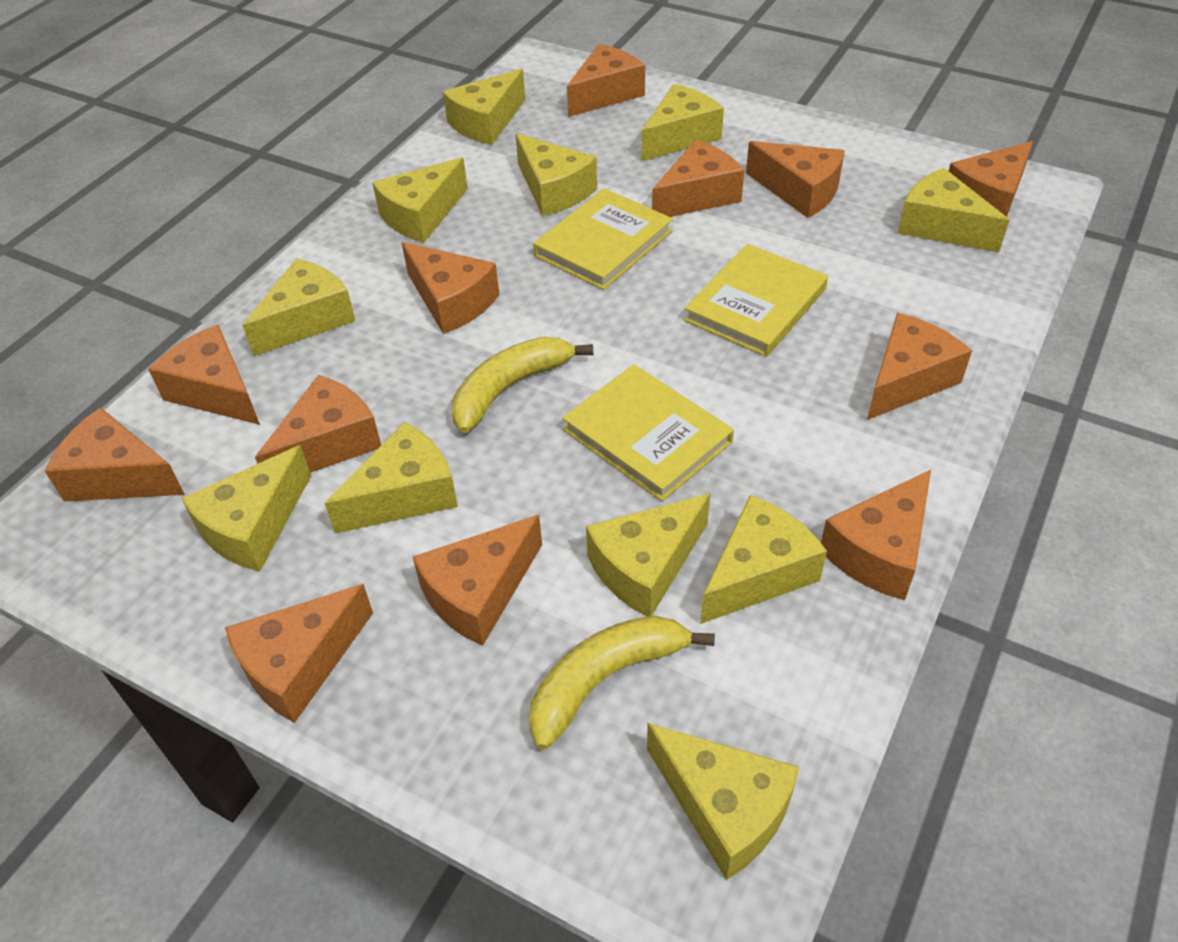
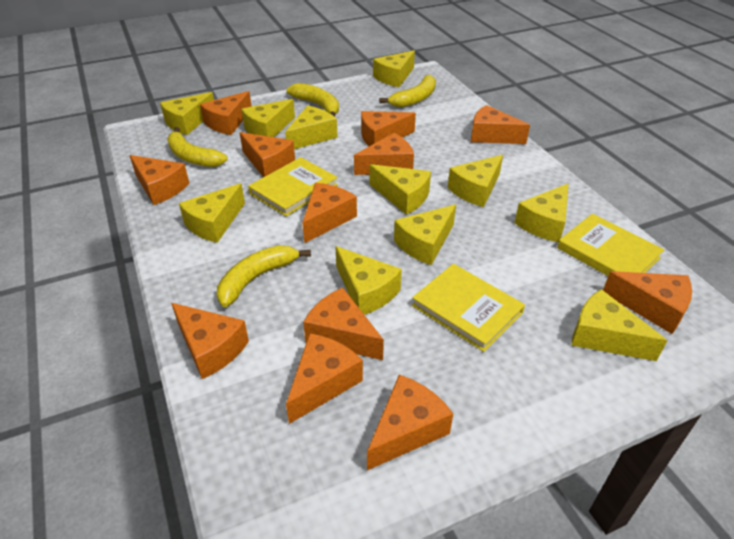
yellow banana: [452,337,593,433] [529,616,715,749] = 2 -> [167,127,228,167] [217,245,311,307] [287,83,339,117] [379,75,436,108] = 4

